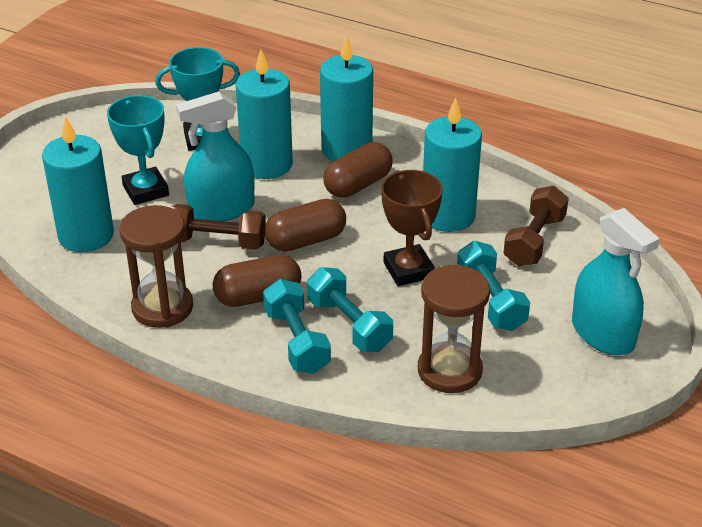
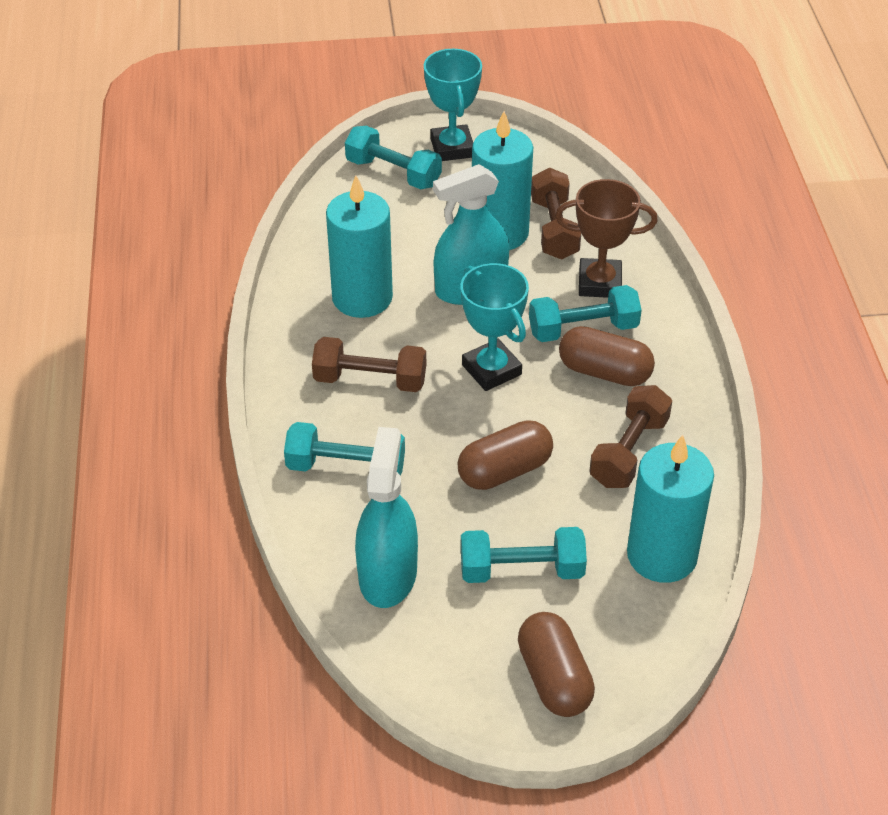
brown dumbbell: [170,204,266,250] [503,186,569,266] = 2 -> [312,337,426,392] [531,168,581,260] [589,385,672,488] = 3
brown hourglass: [120,205,193,328] [418,264,490,393] = 2 -> none = 0
turquoise candle: [42,116,114,252] [236,50,293,179] [320,35,373,161] [423,97,482,232] = 4 -> [326,175,393,318] [472,111,533,250] [627,435,714,583] = 3
turquoise dumbbell: [263,279,331,374] [307,267,393,352] [457,241,530,331] = 3 -> [284,422,405,476] [345,126,442,189] [461,527,587,583] [529,285,642,342] = 4

